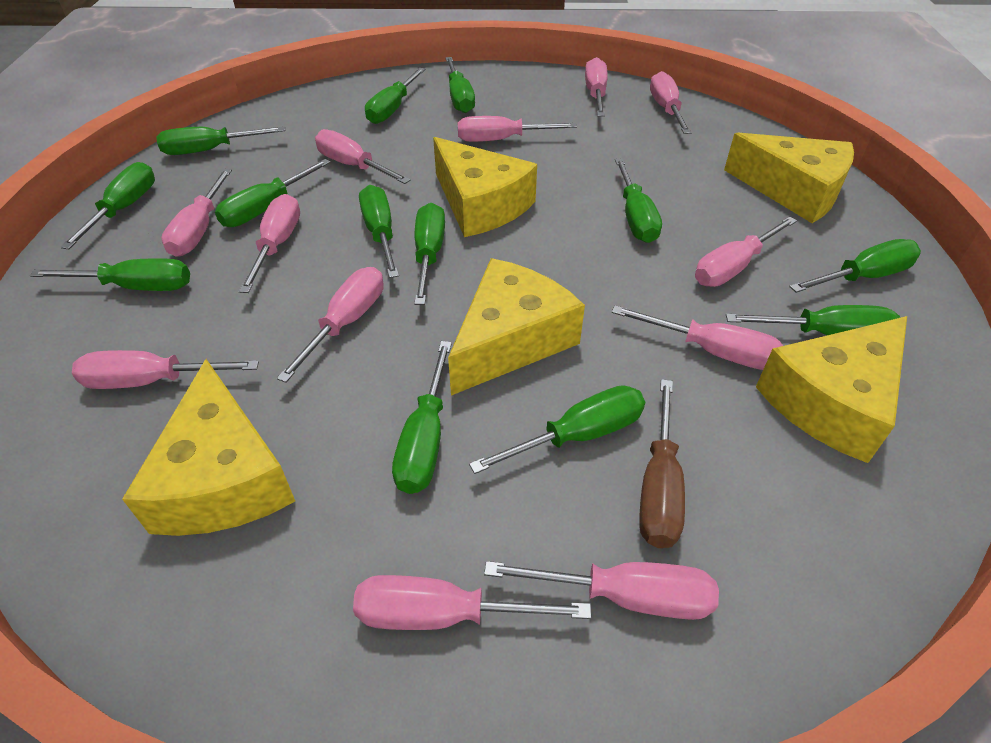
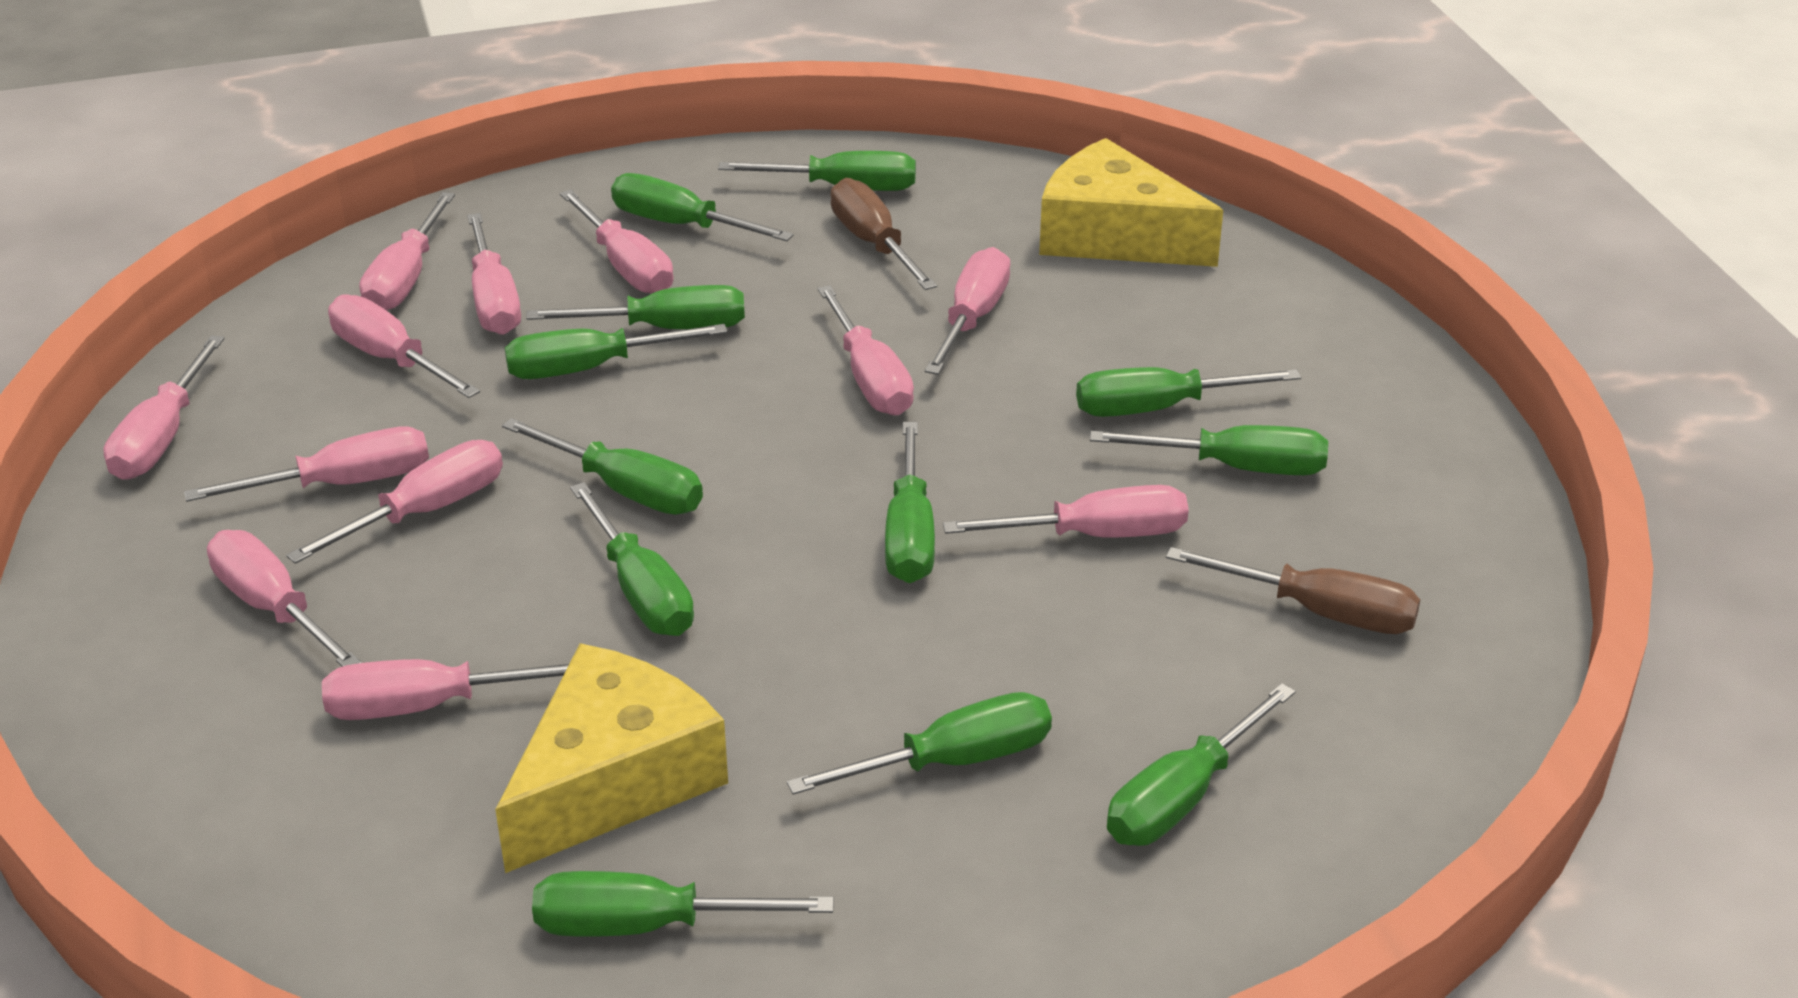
brown screwdriver: [639,379,685,548] = 1 -> [831,178,937,290] [1166,547,1420,634] = 2
green screwdriver: [30,259,190,291] [60,162,155,249] [156,126,285,155] [215,159,331,227] [359,185,399,278] [365,68,426,124] [392,341,452,494] [414,203,445,305] [445,57,475,113] [469,385,645,474] [615,158,662,243] [726,305,900,335] [789,239,921,293] = 13 -> [502,418,703,515] [505,324,727,379] [526,285,745,329] [532,871,834,937] [570,482,694,636] [611,173,794,241] [718,151,916,191] [787,692,1052,795] [885,422,935,583] [1076,367,1301,417] [1090,425,1328,475] [1107,683,1296,846] = 12
yellow cheese: [122,359,295,536] [433,137,537,237] [448,258,585,396] [724,133,854,223] [756,316,907,463] = 5 -> [495,643,728,873] [1039,138,1223,267] = 2

